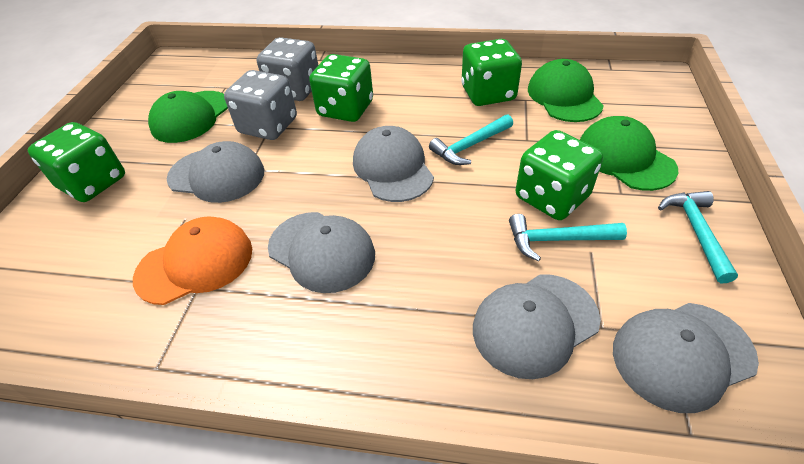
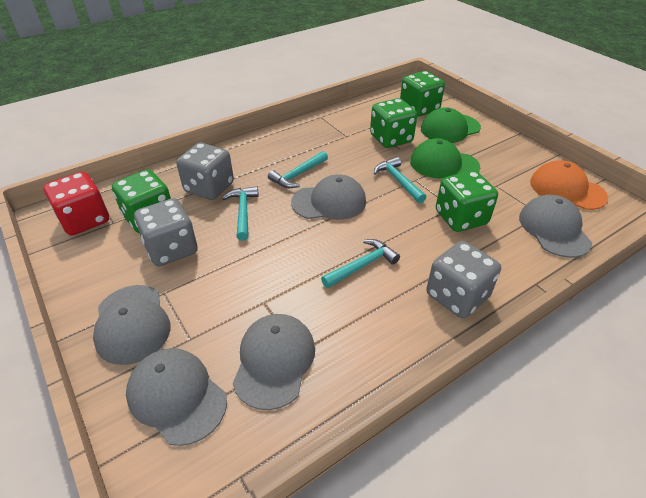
green cap: [148,91,228,143] [528,59,604,122] [580,116,678,191] = 3 -> [410,138,480,178] [421,107,481,143] = 2
grey dice: [224,70,297,140] [257,37,318,101] = 2 -> [134,198,198,266] [176,143,234,200] [426,241,501,318] = 3
red dice: none = 0 -> [44,172,109,235] = 1
turquoise hammer: [429,114,513,165] [509,214,627,261] [658,191,738,283] = 3 -> [222,186,259,241] [268,151,328,188] [321,239,400,288] [374,157,426,203] = 4

